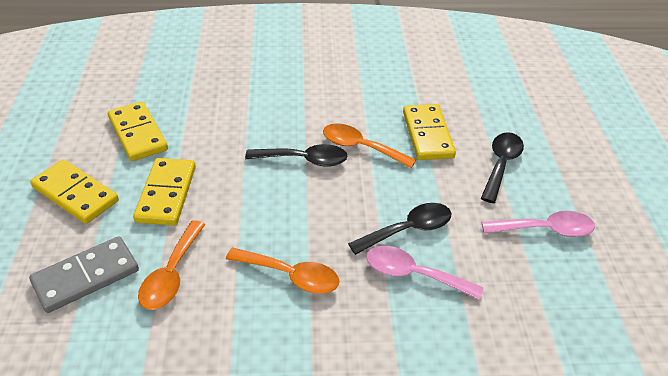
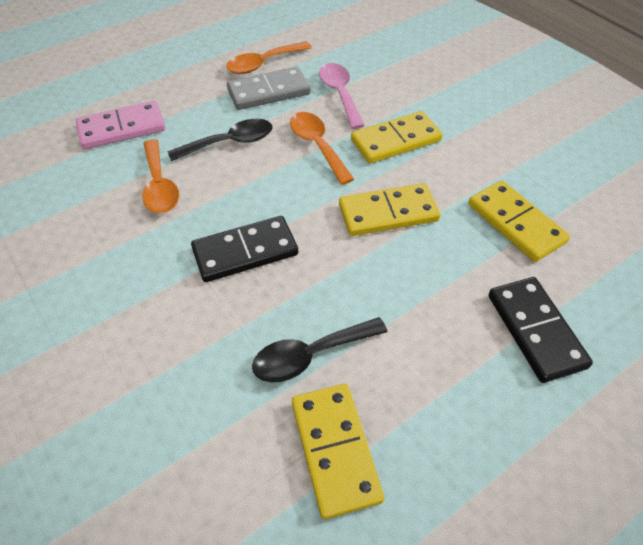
black domino: none = 0 -> [191,216,298,282] [488,277,593,383] = 2
black spoon: [245,144,348,167] [348,203,451,255] [481,132,524,203] = 3 -> [167,119,273,161] [252,317,388,382] = 2
pink domino: none = 0 -> [76,101,165,149] = 1
pink spoon: [366,246,484,300] [482,211,595,237] = 2 -> [319,63,365,129] = 1

